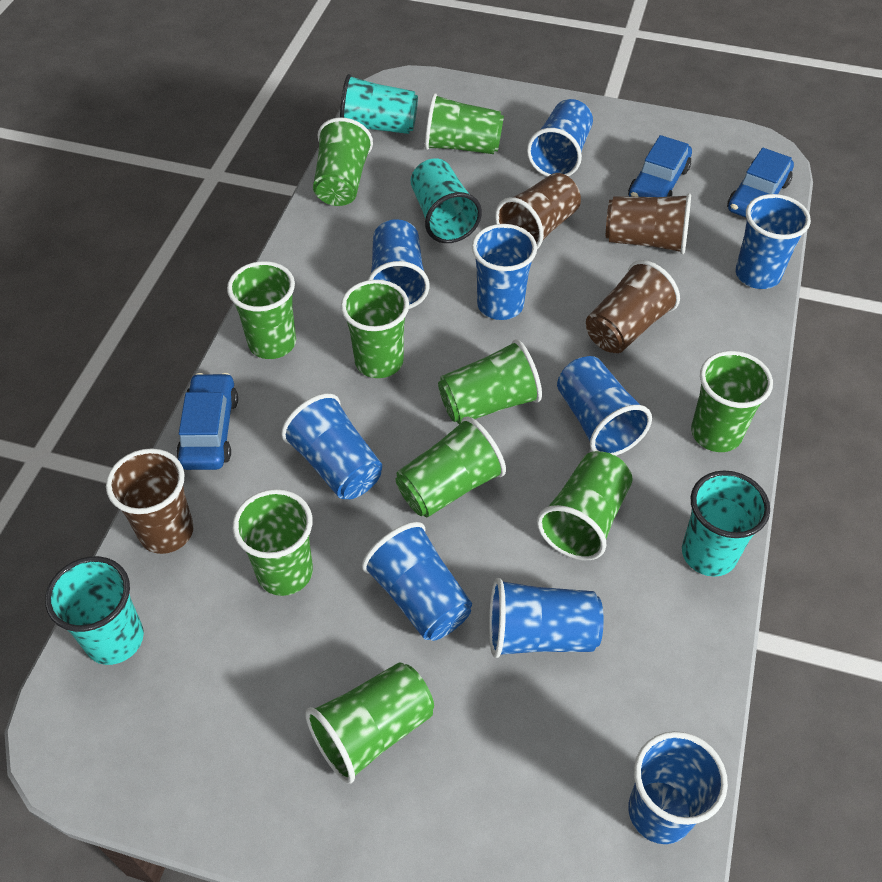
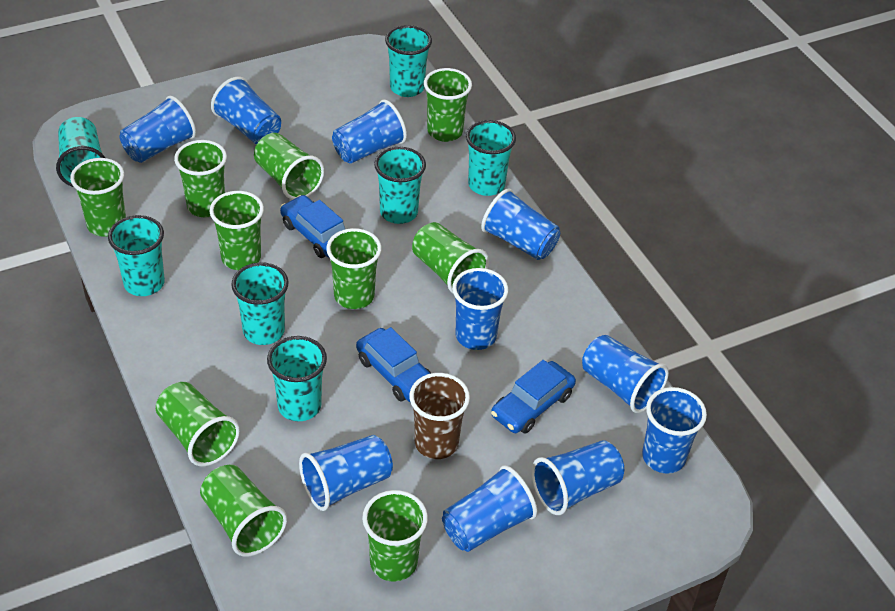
blue cup: [281,393,382,499] [362,522,472,641] [368,219,430,309] [472,224,537,320] [489,578,604,658] [527,99,593,177] [557,356,652,456] [628,731,728,844] [735,194,811,289] = 9 -> [119,95,196,163] [211,76,281,145] [299,435,393,511] [332,99,407,163] [442,465,537,552] [452,268,508,350] [481,189,560,260] [531,440,624,515] [582,335,669,413] [642,387,707,474] = 10
brown cup: [106,448,194,554] [495,173,581,249] [586,260,680,353] [606,193,691,254] = 4 -> [409,373,470,459] = 1
turquoise cup: [45,556,144,665] [340,74,418,134] [411,158,482,243] [682,471,770,577] = 4 -> [56,117,105,187] [108,215,165,296] [231,262,289,345] [267,336,327,421] [374,147,426,224] [385,25,432,97] [466,120,516,196] = 7

